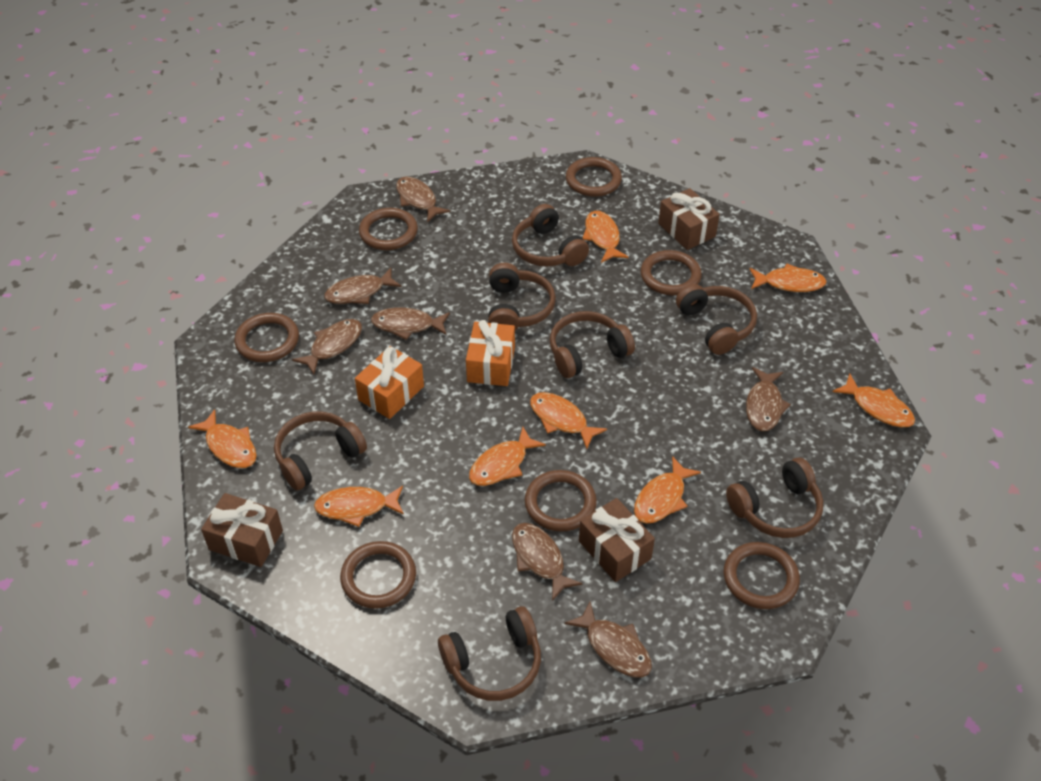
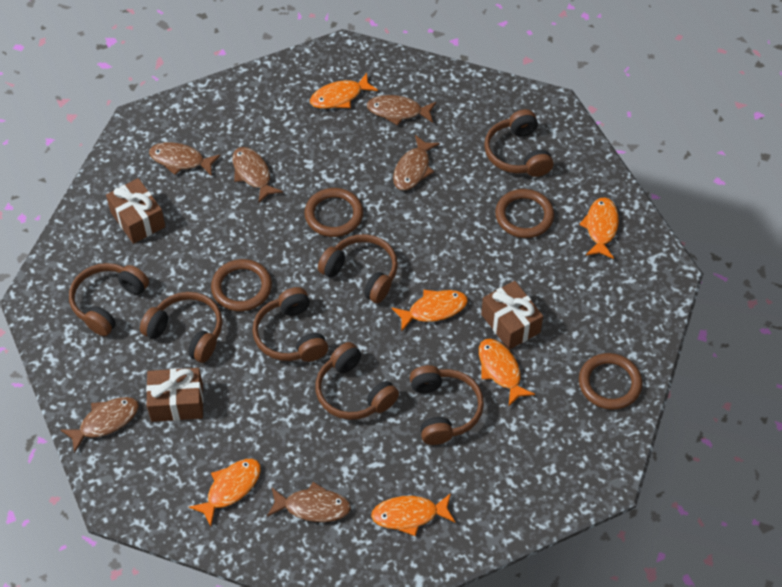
brown fish: [292,319,362,375] [324,268,401,304] [371,308,450,340] [396,177,450,223] [512,523,583,601] [565,601,652,677] [746,367,791,431] = 7 -> [60,397,139,453] [149,142,221,176] [232,147,283,203] [267,482,351,522] [367,95,436,126] [393,135,440,190] = 6
brown ring: [234,313,299,362] [340,541,416,609] [359,208,418,250] [525,470,597,532] [566,157,622,197] [641,250,702,295] [724,542,800,609] = 7 -> [211,259,272,311] [304,188,363,237] [495,189,554,238] [579,353,642,410] = 4
orange fish: [188,409,257,468] [314,486,404,527] [469,427,546,486] [530,392,607,449] [582,211,628,263] [634,456,701,524] [750,264,827,292] [832,373,915,427] = 8 -> [189,459,261,527] [310,73,378,109] [371,493,455,536] [391,290,468,332] [479,339,535,406] [579,197,619,259] = 6
orange gift: [355,346,424,419] [466,320,515,386] = 2 -> none = 0

